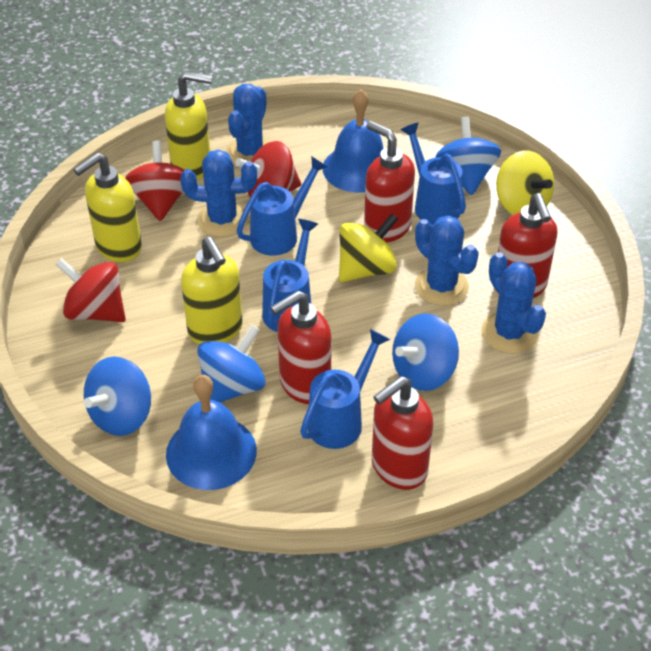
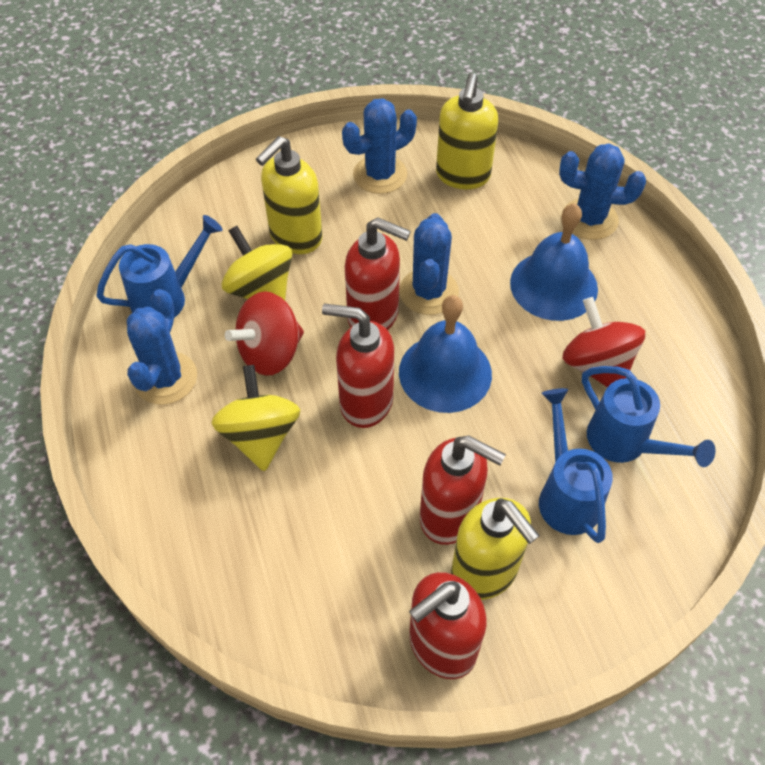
blue spinning top: [84,357,151,436] [197,325,266,403] [392,314,459,391] [435,116,501,195] = 4 -> none = 0
blue watering can: [237,156,327,256] [262,219,318,332] [300,329,390,449] [401,123,466,225] = 4 -> [96,215,223,318] [539,388,613,543] [582,366,715,467] = 3
red spinning top: [55,258,126,322] [125,141,184,221] [235,141,301,197] = 3 -> [225,291,304,376] [562,297,645,387] = 2

